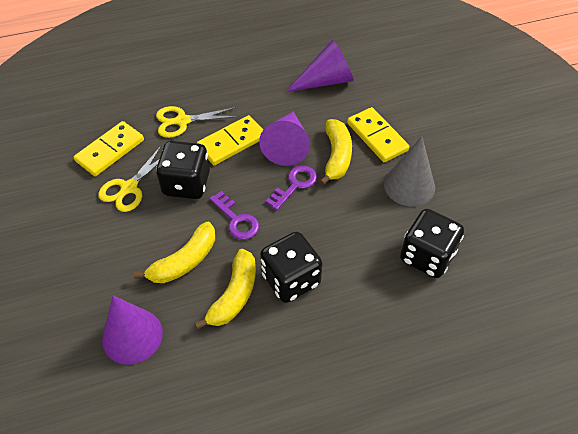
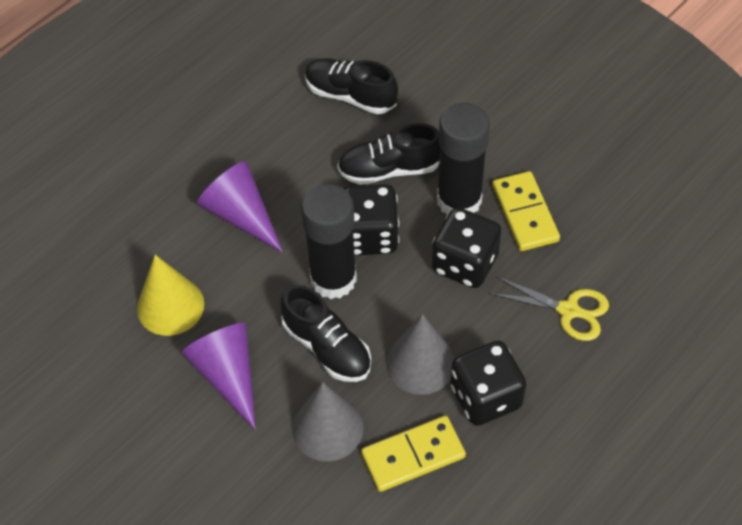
black glue stick: none = 0 -> [301,184,357,299] [437,103,490,215] = 2
black shoe: none = 0 -> [280,285,371,382] [305,58,398,114] [337,123,440,185] = 3
grey cone: [384,136,435,206] = 1 -> [292,382,364,462] [386,314,455,395] = 2
purple cone: [102,295,163,365] [259,111,310,166] [285,40,354,92] = 3 -> [181,323,256,430] [197,161,283,253] = 2
purple key: [209,191,259,240] [266,165,317,210] = 2 -> none = 0
yellow banana: [134,222,215,283] [194,249,256,329] [319,119,352,185] = 3 -> none = 0
yellow cone: none = 0 -> [137,255,204,336] = 1
yellow domino: [74,121,144,176] [197,115,263,165] [347,107,409,162] = 3 -> [361,415,466,492] [492,171,560,251] = 2
yellow scissors: [98,145,162,212] [156,106,239,138] = 2 -> [489,276,609,341] = 1

